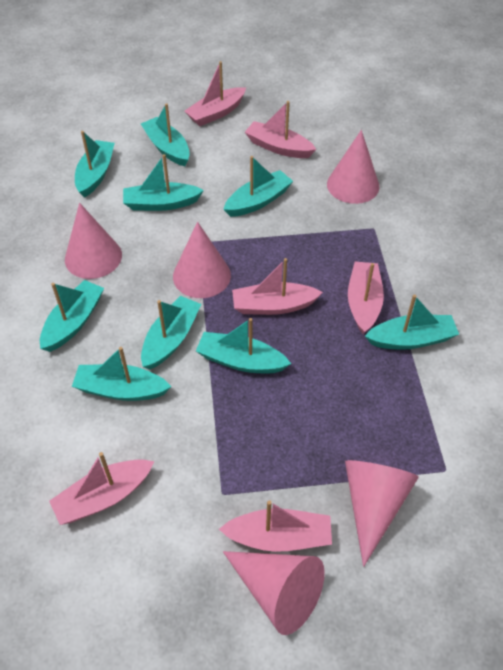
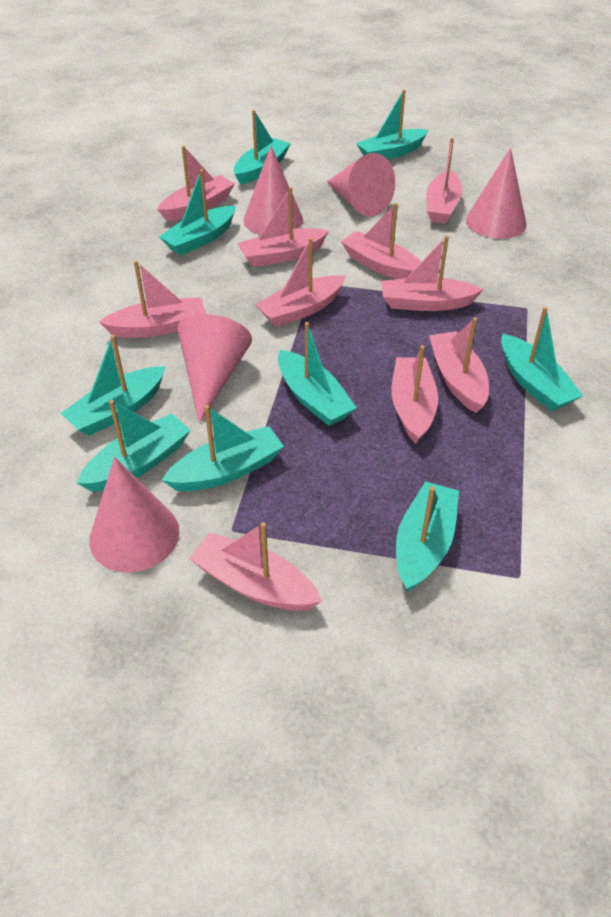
pink boat: [49,452,154,525] [184,61,246,126] [219,500,332,552] [232,258,323,315] [245,101,316,158] [348,262,384,334] = 6 -> [99,261,206,338] [157,145,235,221] [189,522,322,611] [237,187,329,267] [255,238,346,327] [341,203,421,279] [381,235,483,311] [391,345,438,444] [426,138,462,224] [429,317,489,413] = 10

